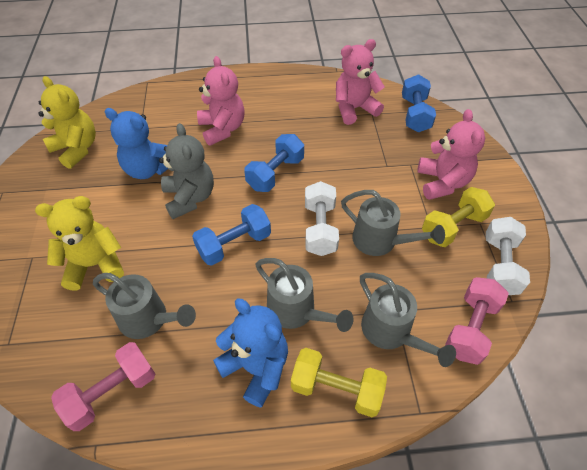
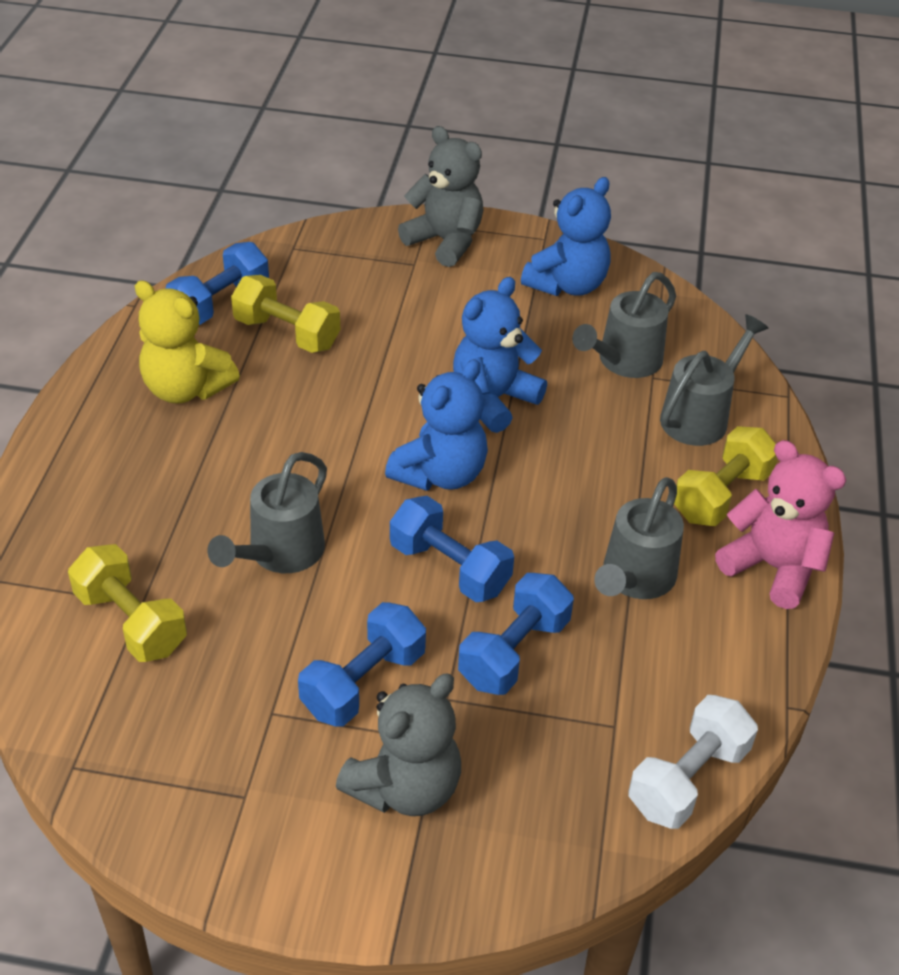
blue dumbbell: [192,204,271,266] [244,134,304,192] [402,74,436,132] = 3 -> [165,242,269,325] [298,602,426,727] [390,496,514,602] [458,573,574,695] = 4
blue teddy bear: [105,108,168,179] [213,299,288,408] = 2 -> [385,359,488,491] [453,277,547,433] [521,177,611,296] = 3
grey teddy bear: [159,123,214,219] = 1 -> [336,673,461,816] [398,126,483,267] = 2
pink dumbbell: [51,342,155,431] [445,277,509,365] = 2 -> none = 0
pink teddy bear: [197,56,245,146] [336,39,385,125] [417,109,485,200] = 3 -> [715,440,846,609] = 1
white dumbbell: [305,181,339,256] [486,217,530,295] = 2 -> [628,695,758,829] = 1
yellow dumbbell: [291,348,387,417] [422,187,495,247] = 2 -> [68,544,187,662] [231,275,340,353] [674,426,778,526] = 3
yellow teddy bear: [35,196,124,290] [38,76,96,169] = 2 -> [135,280,240,404] = 1

